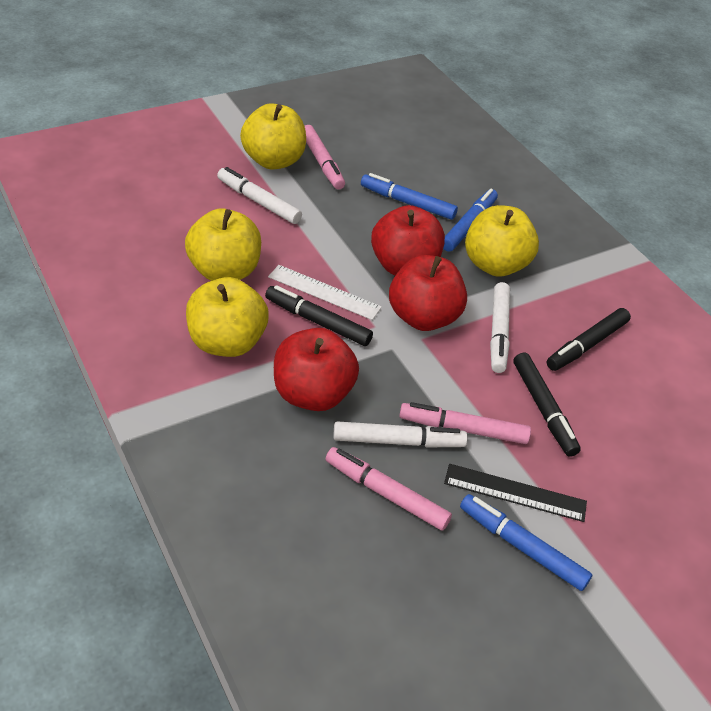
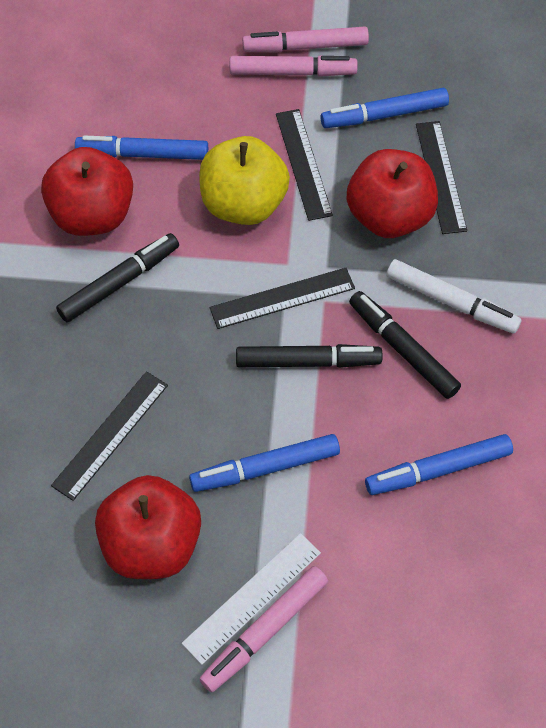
black ruler: [444,464,587,522] = 1 -> [51,371,168,501] [210,268,355,329] [276,109,333,221] [416,121,467,234] = 4
blue marker: [361,173,458,220] [443,189,498,252] [460,494,592,591] = 3 -> [75,136,208,160] [189,434,340,492] [321,88,449,128] [365,434,513,495] = 4
white marker: [217,167,302,224] [333,421,467,447] [490,282,510,373] = 3 -> [386,259,522,334] = 1
yellow apple: [185,209,261,281] [186,277,269,357] [240,103,306,170] [465,205,539,277] = 4 -> [199,136,290,225] = 1

